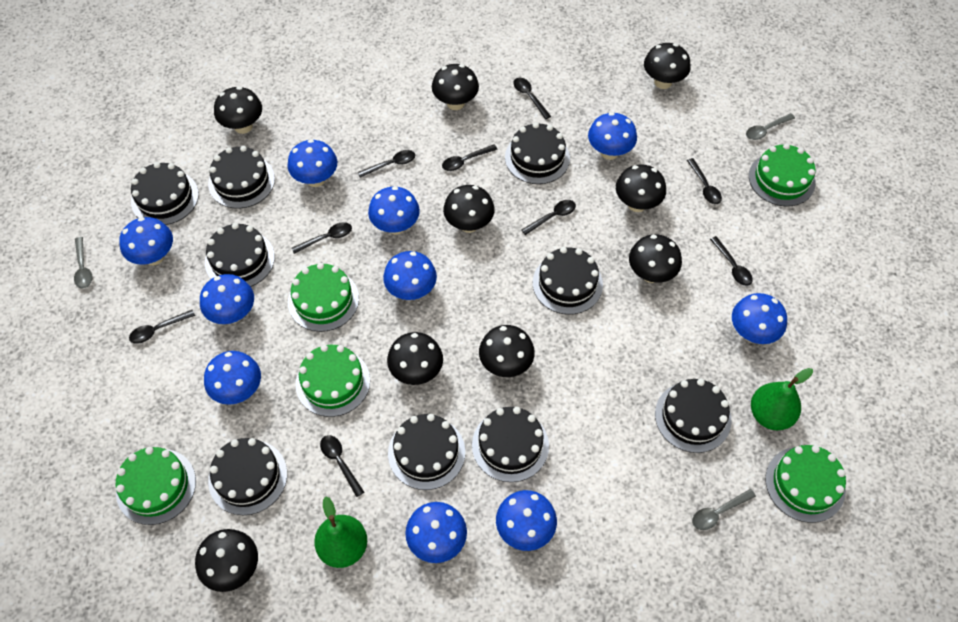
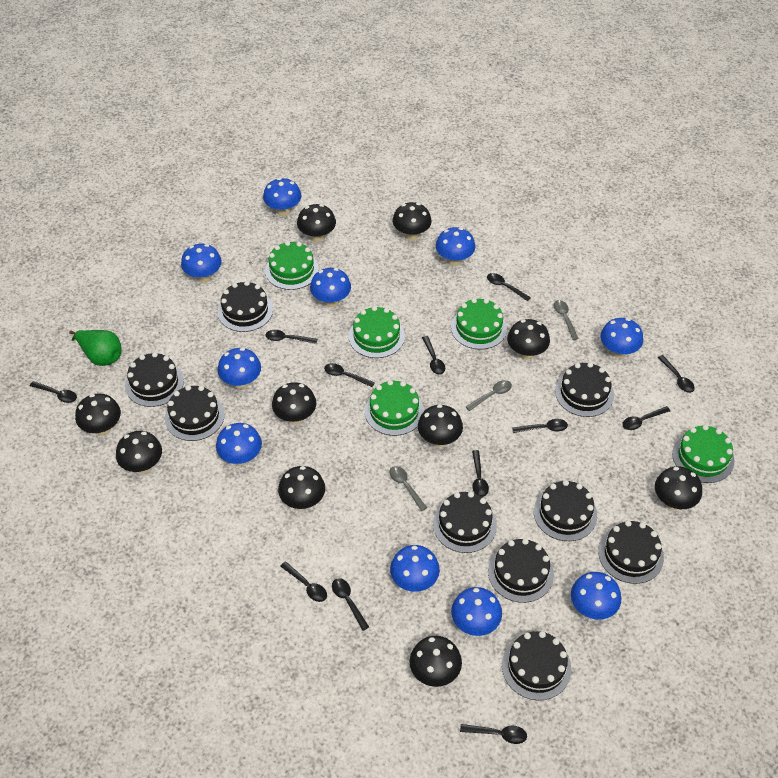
black mushroom: [195,529,258,592] [214,86,262,134] [387,332,443,385] [432,64,479,110] [443,185,495,233] [479,325,535,377] [616,164,666,212] [629,234,682,283] [644,43,691,89] = 9 -> [75,393,121,436] [116,431,162,474] [272,382,316,424] [278,466,325,510] [297,204,336,242] [393,202,432,241] [410,636,462,687] [418,404,463,447] [507,319,550,360] [655,466,702,510] = 10
black spoon: [129,310,195,344] [292,222,352,254] [320,435,364,497] [358,150,415,178] [442,144,498,171] [513,78,551,119] [521,200,576,235] [687,158,722,204] [710,236,753,286] = 9 -> [30,381,77,403] [265,330,317,344] [280,561,327,602] [324,363,375,387] [332,578,369,631] [422,336,445,375] [460,724,527,744] [472,450,489,497] [487,273,531,301] [512,419,568,433] [622,406,670,430] [658,355,695,393] = 12
green pear: [314,496,367,568] [751,368,813,430] = 2 -> [69,330,122,366] = 1

